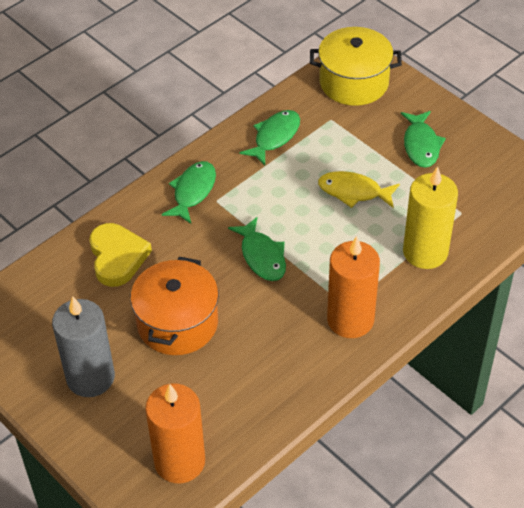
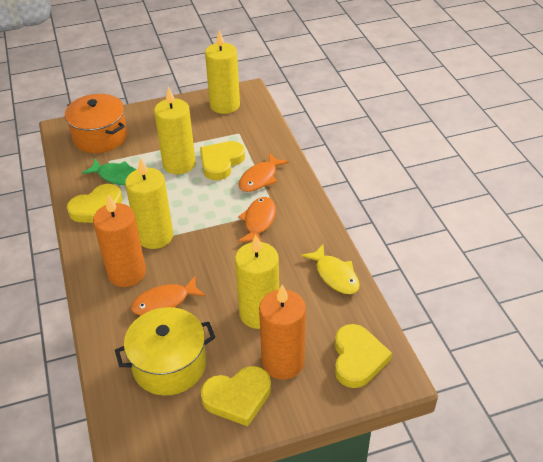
green fish: [162,161,216,224] [228,217,286,281] [240,110,300,166] [401,111,446,168] = 4 -> [82,159,137,185] = 1
grey candle: [52,296,115,397] = 1 -> none = 0
orange fish: none = 0 -> [131,276,206,315] [238,153,289,192] [238,197,276,242] = 3
yellow candle: [403,166,458,269] = 1 -> [125,158,173,249] [154,87,196,174] [205,30,240,114] [235,235,279,329] = 4
yellow heart: [89,223,152,287] = 1 -> [67,184,122,223] [200,141,245,180] [201,366,271,427] [335,324,392,388] = 4

